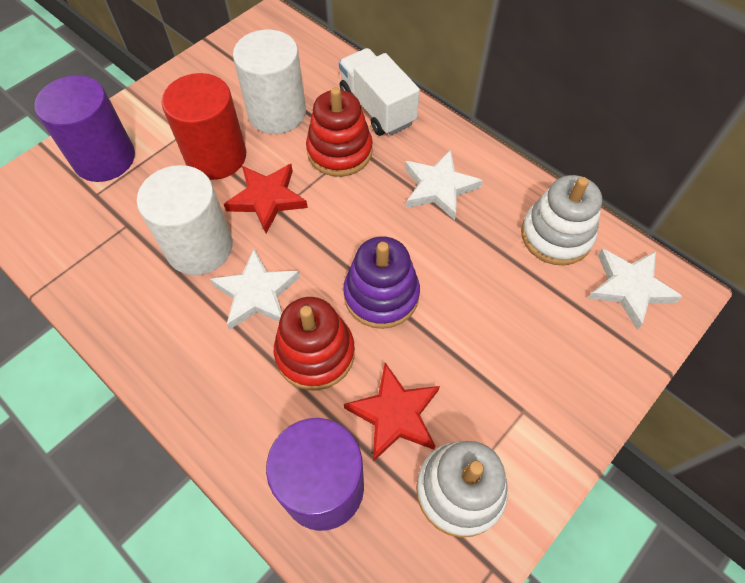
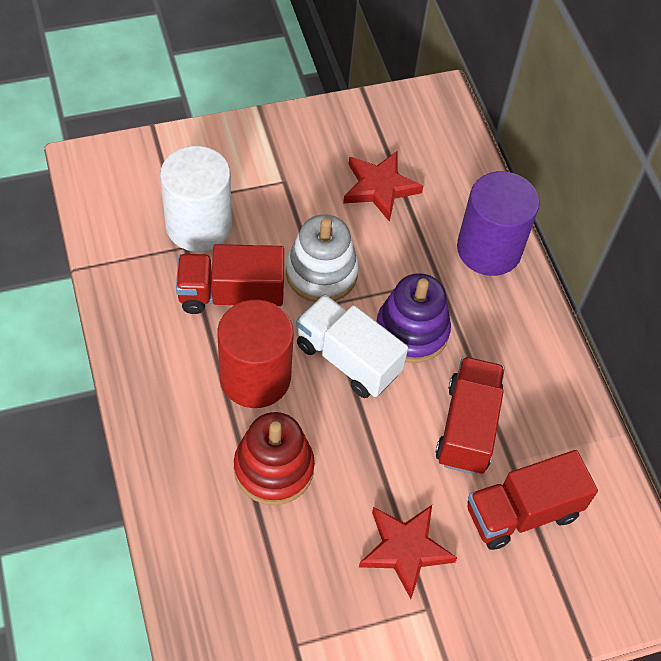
purple cylinder: [34,75,135,182] [266,418,364,531] = 2 -> [457,171,539,276] = 1
red stacking toy: [274,297,355,390] [306,87,373,177] = 2 -> [234,412,315,505] = 1
red truck: none = 0 -> [176,244,284,314] [435,356,505,475] [467,450,598,550] = 3
white cylinder: [137,165,233,275] [233,30,306,134] = 2 -> [160,146,232,252] = 1
white stacking toy: [416,441,508,538] [521,175,602,265] = 2 -> [286,214,359,302] = 1
white star: [210,249,300,330] [405,150,483,220] [588,249,683,330] = 3 -> none = 0

